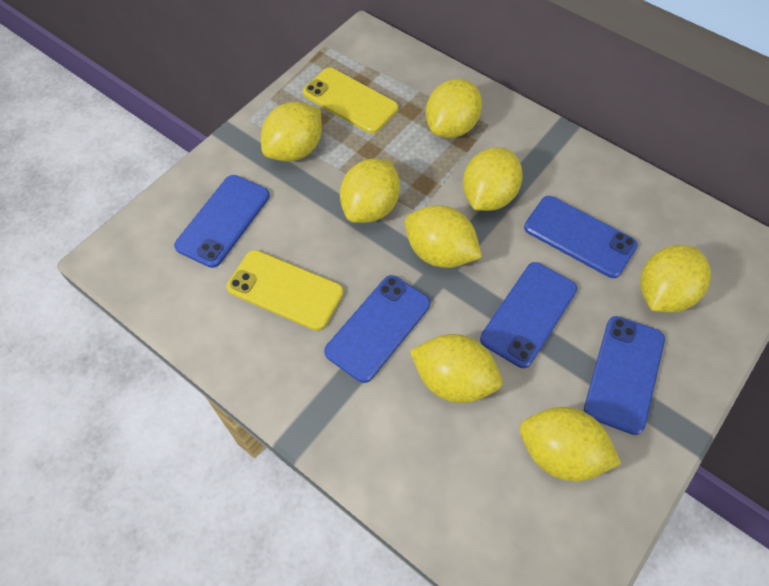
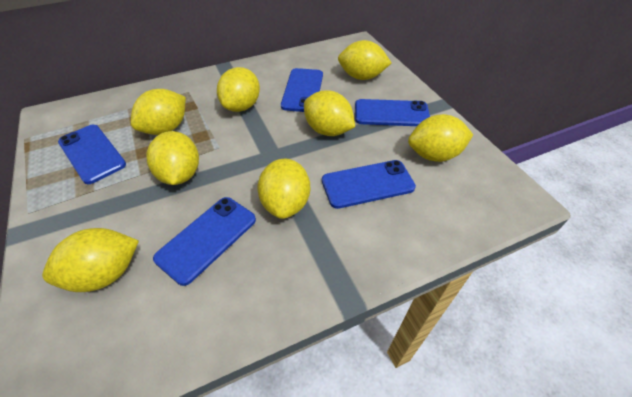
yellow phone: [227,250,344,331] [303,68,398,134] = 2 -> none = 0

